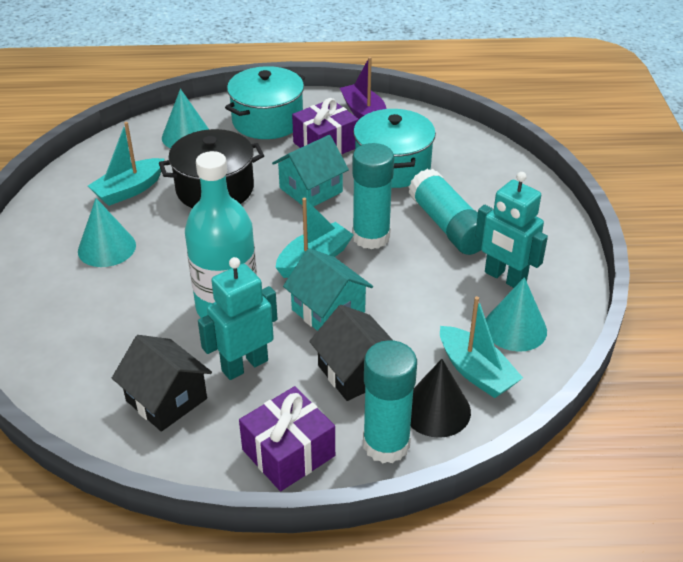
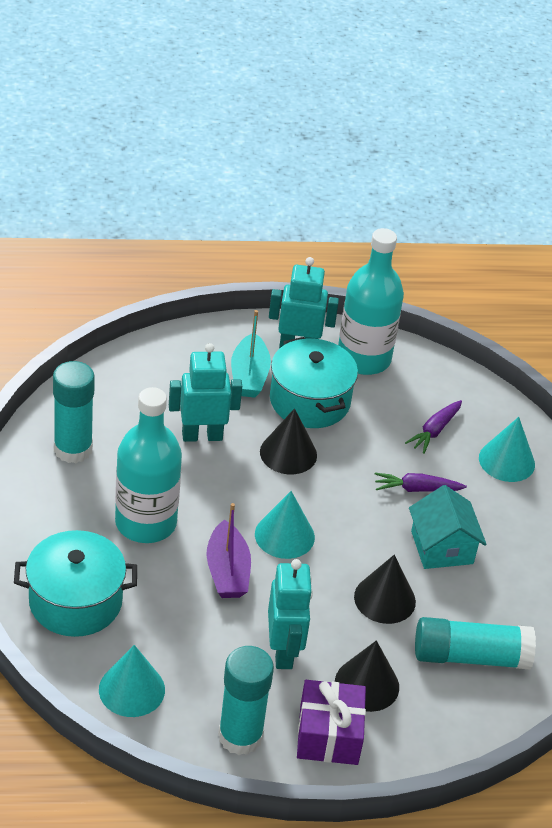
black cone: [410,359,471,438] = 1 -> [260,408,317,474] [335,640,399,712] [354,555,416,624] = 3
black house: [112,335,212,432] [309,305,393,401] = 2 -> none = 0
black pot: [159,129,264,208] = 1 -> none = 0
purple carrot: none = 0 -> [375,473,467,492] [405,400,462,454] = 2
purple gift: [239,386,335,491] [292,98,359,155] = 2 -> [297,680,366,765] = 1
turquoise boat: [88,122,165,206] [276,198,354,278] [440,296,523,398] = 3 -> [231,310,271,398] = 1
turquoise bottle: [185,151,257,318] = 1 -> [115,387,182,543] [338,228,404,375] = 2
turquoise house: [272,135,349,207] [283,248,373,331] = 2 -> [409,485,487,569] = 1
turquoise robot: [198,257,277,380] [475,172,548,288] = 2 -> [169,343,242,442] [268,559,313,669] [269,257,339,348] = 3

